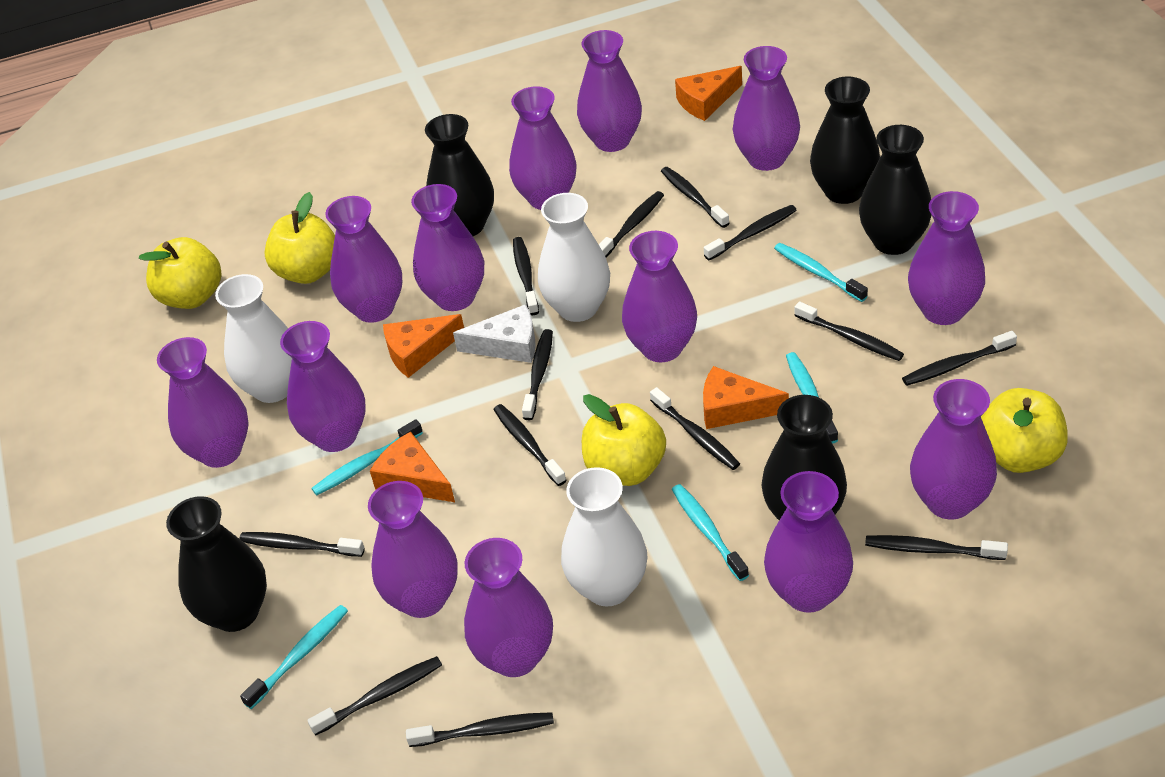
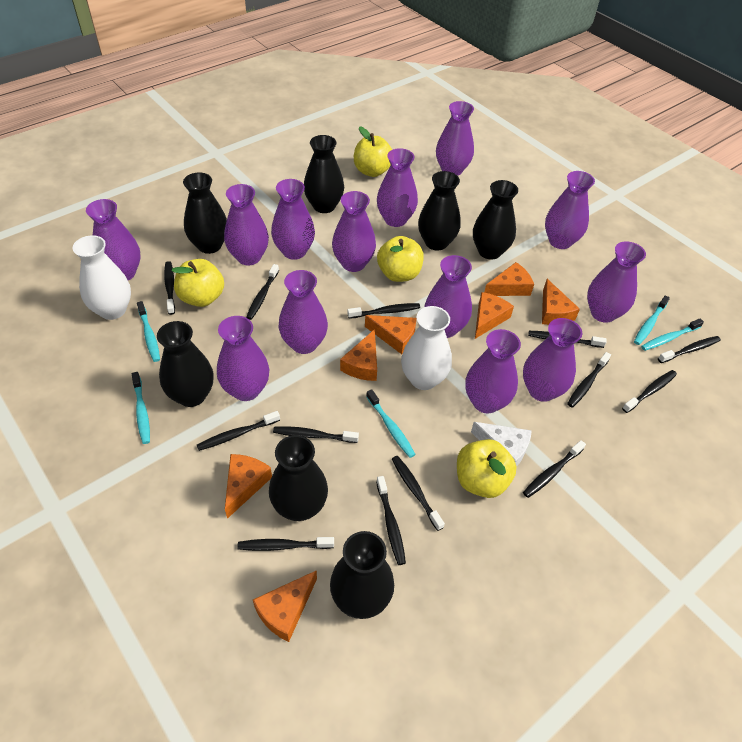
black vase: [166,496,267,632] [425,114,494,236] [761,395,847,520] [810,76,880,204] [859,125,931,255] = 5 -> [157,321,214,407] [183,172,227,254] [269,435,328,521] [304,135,344,213] [330,531,394,619] [418,171,461,250] [473,180,518,260] = 7
orange cheese: [370,432,455,502] [383,314,464,378] [675,66,742,121] [703,366,789,429] = 4 -> [225,454,272,519] [253,570,317,642] [340,329,377,381] [365,315,416,354] [475,292,514,339] [484,262,534,296] [542,279,580,325] = 7
white vase: [215,274,292,403] [538,193,610,322] [561,467,647,606] = 3 -> [73,235,131,320] [401,306,452,390] = 2

